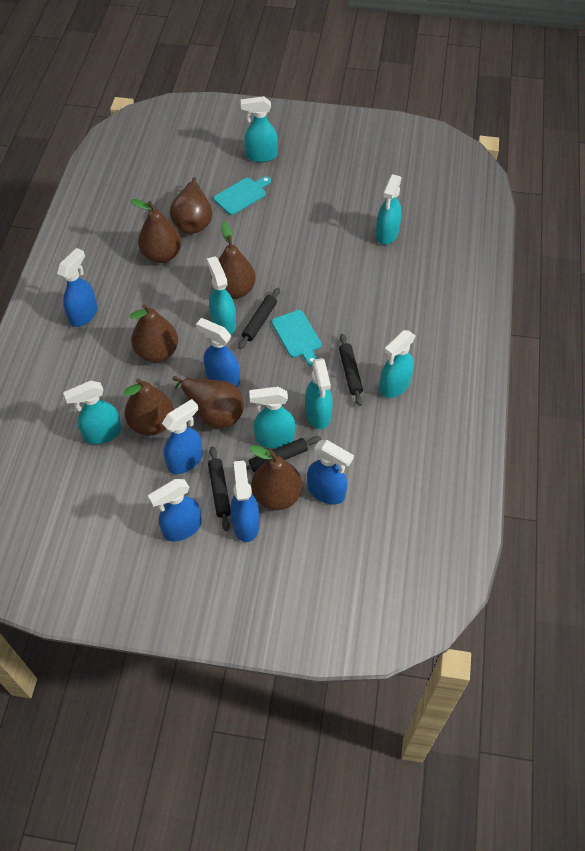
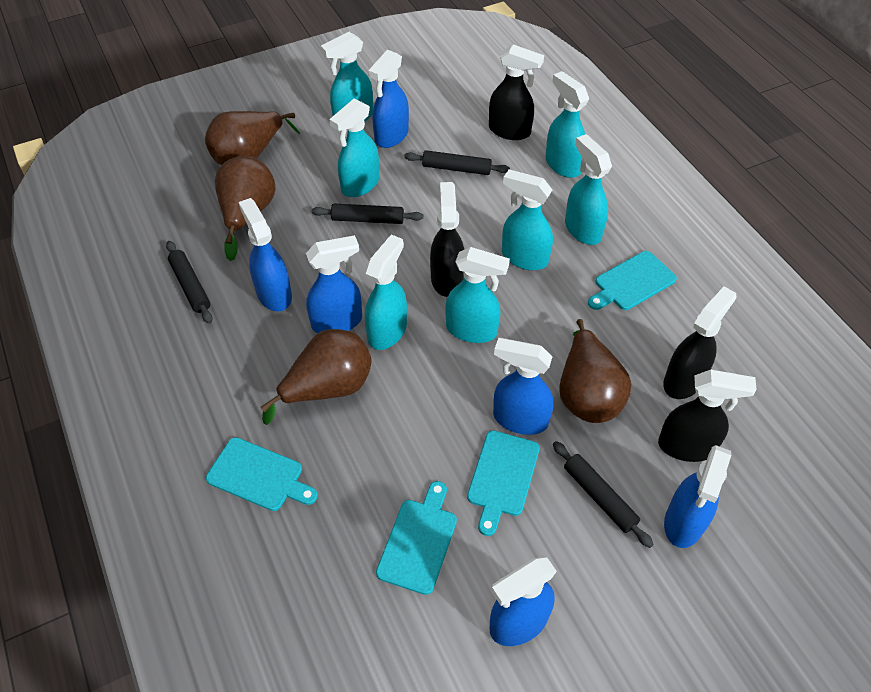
black spray bottle: none = 0 -> [430,182,464,297] [489,44,544,140] [658,370,757,462] [663,286,736,399] = 4
brown pear: [124,378,174,436] [130,199,182,263] [130,304,178,362] [170,177,212,234] [172,376,244,428] [211,222,256,299] [249,445,303,510] = 7 -> [205,111,300,165] [215,156,276,261] [261,329,372,425] [559,319,632,423] = 4
turquoise cutting board: [213,176,271,215] [272,310,322,367] = 2 -> [206,437,318,511] [376,481,457,595] [467,430,540,536] [588,251,677,310] = 4

